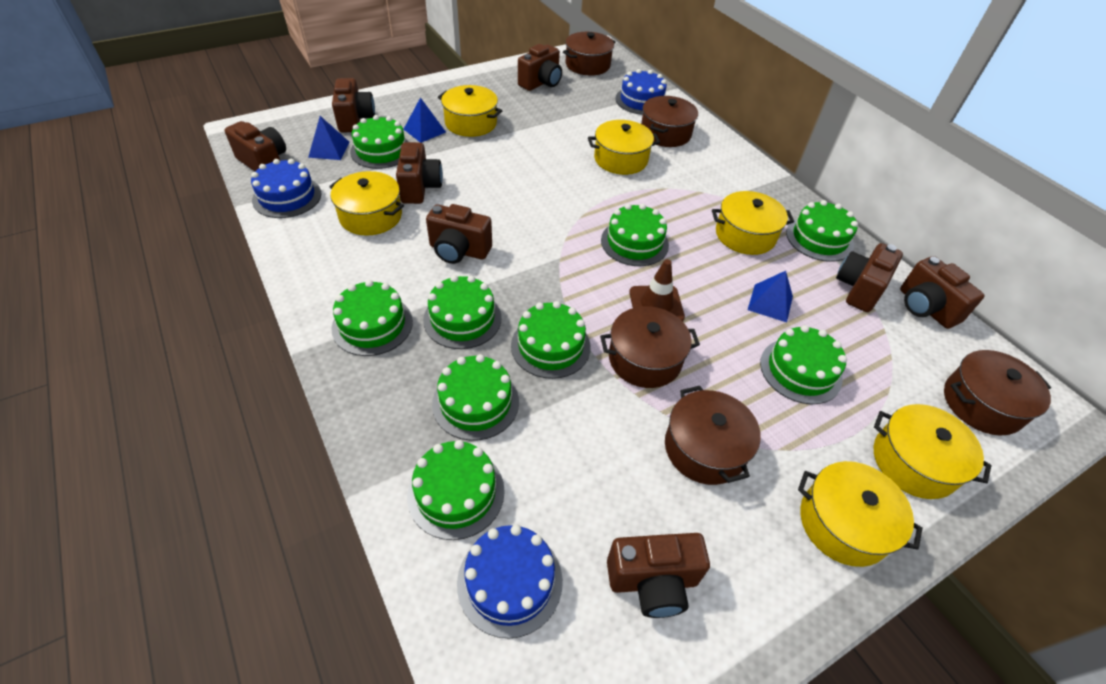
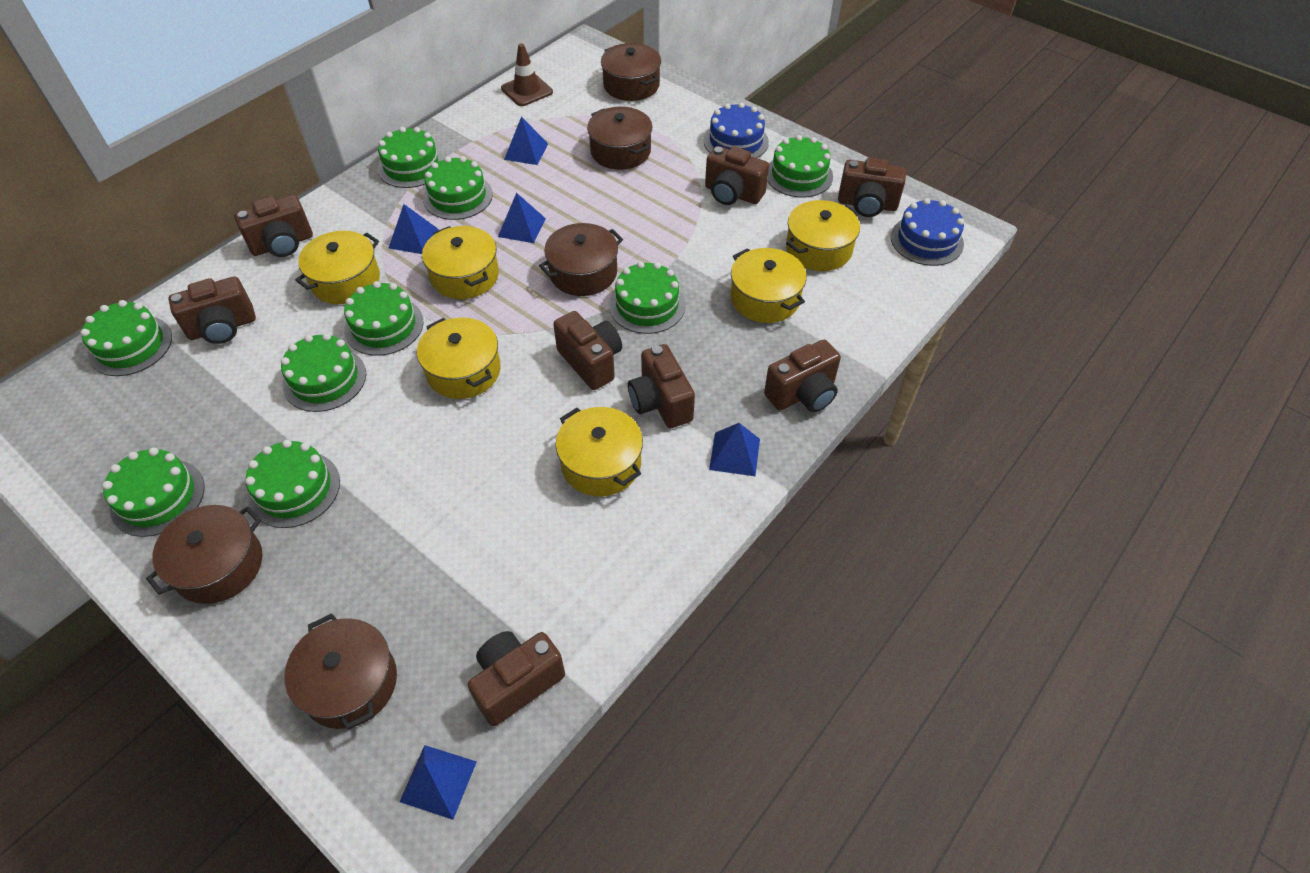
blue cake: [251,159,321,218] [457,525,563,638] [615,69,667,115] = 3 -> [704,102,769,158] [891,198,964,266] = 2
blue pyramid: [308,116,349,160] [403,97,446,143] [748,271,793,322] = 3 -> [389,204,439,254] [400,745,477,820] [498,193,546,243] [504,117,548,165] [709,423,760,476] = 5

